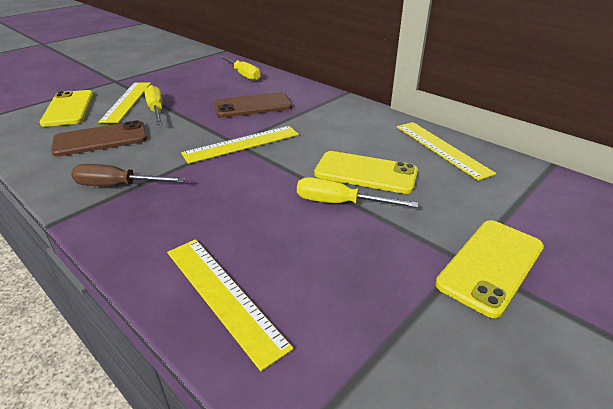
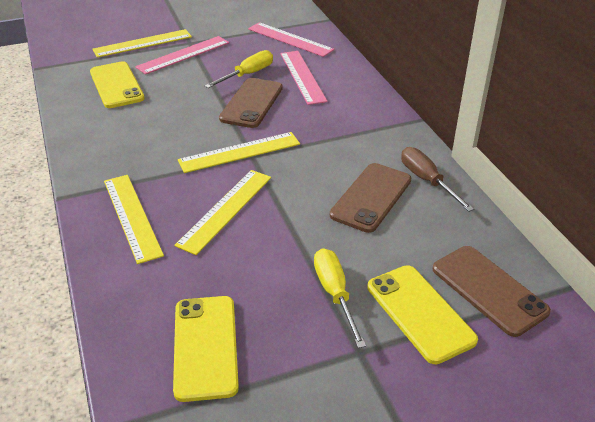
brown phone: [51,120,147,157] [214,92,292,118] = 2 -> [219,78,283,128] [330,163,411,233] [433,246,551,337] = 3
pink ruler: none = 0 -> [135,36,229,75] [248,22,334,57] [280,51,328,105] = 3
yellow screwdriver: [144,85,163,125] [220,56,261,81] [297,177,418,208] = 3 -> [205,50,273,88] [314,248,366,348] = 2

